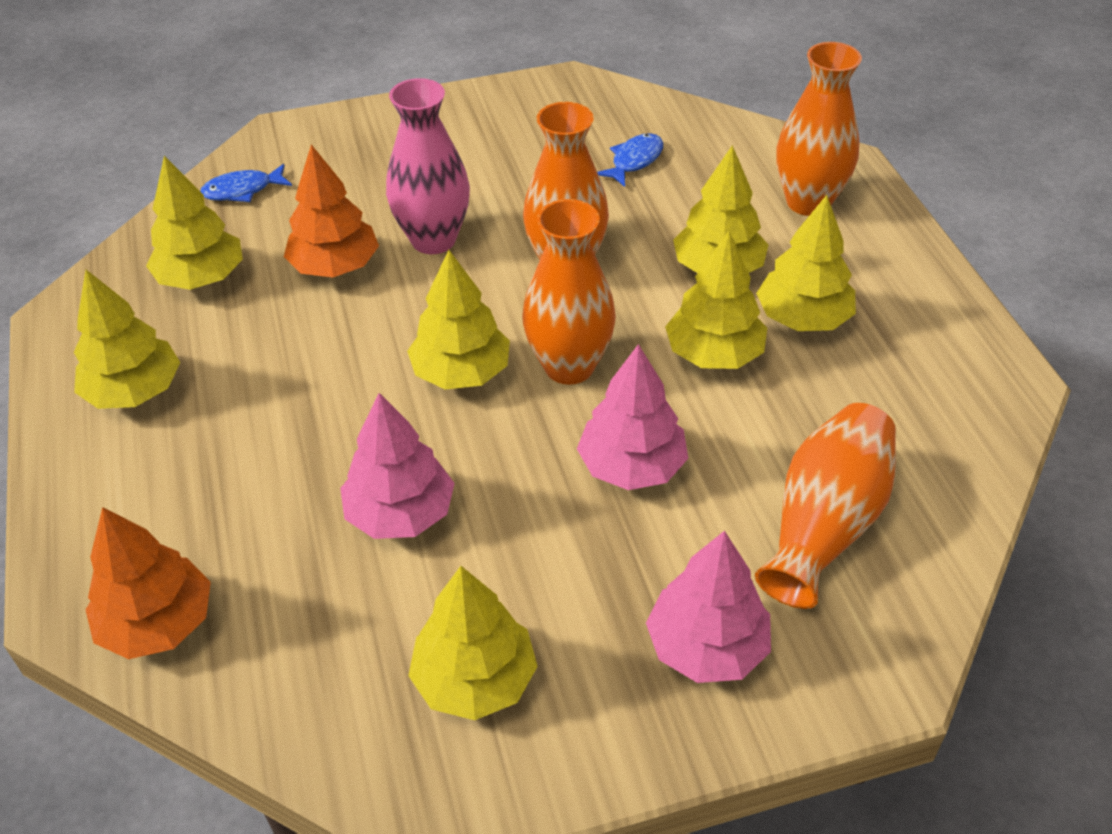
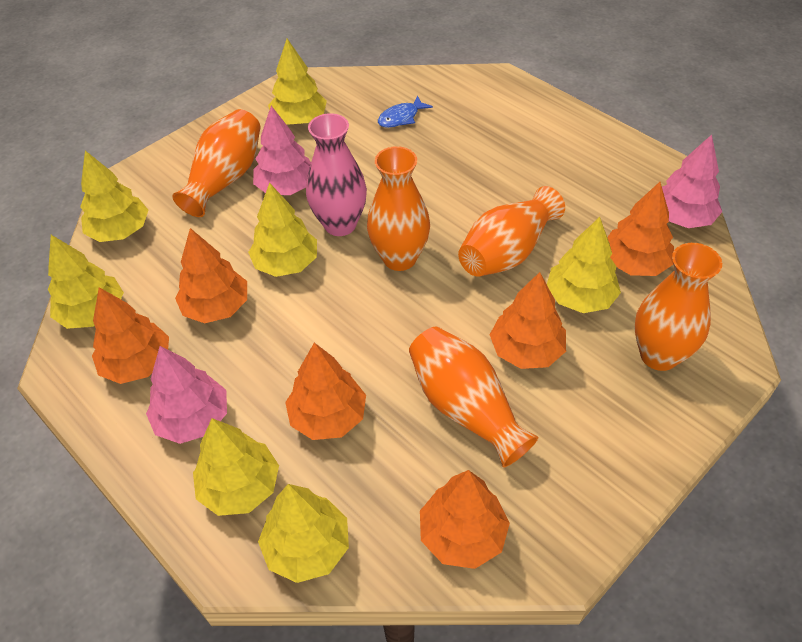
blue fish: [200,164,292,202] [597,133,663,187] = 2 -> [378,96,433,128] = 1
orange tree: [85,507,211,659] [284,144,379,277] = 2 -> [92,287,169,384] [175,228,247,323] [285,343,366,440] [420,470,510,569] [490,272,566,369] [607,182,674,276] = 6
orange vase: [522,199,616,385] [523,102,609,260] [755,403,896,609] [776,42,862,216] = 4 -> [172,109,260,217] [367,146,430,271] [409,327,538,468] [458,186,565,277] [634,243,722,371] = 5

